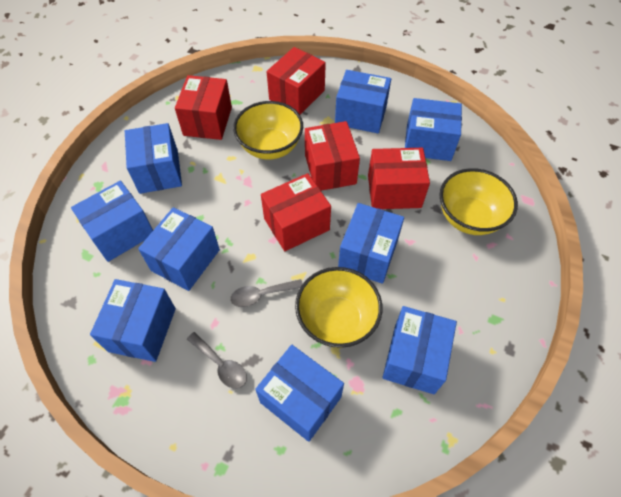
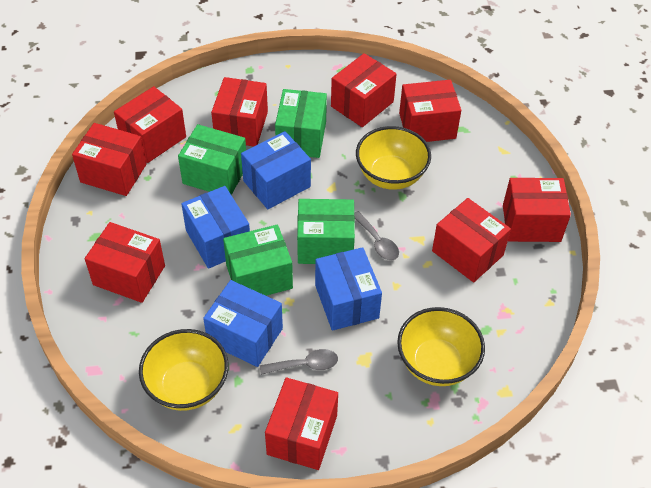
blue box: [71,181,153,262] [90,279,176,362] [125,123,182,194] [138,207,220,291] [255,345,344,442] [335,70,391,133] [338,203,404,284] [382,306,457,394] [405,98,462,161] = 9 -> [181,186,250,269] [203,280,283,367] [241,131,311,209] [315,247,382,331] = 4
green box: none = 0 -> [178,124,246,195] [223,225,293,296] [275,89,327,158] [297,199,355,264] = 4
red box: [175,75,232,140] [261,173,331,251] [267,47,326,114] [305,121,360,191] [368,148,430,209] = 5 -> [72,123,146,196] [85,222,165,303] [114,86,186,163] [211,77,268,147] [265,378,338,470] [331,53,396,127] [399,80,461,142] [432,198,511,282] [503,178,571,242] = 9

